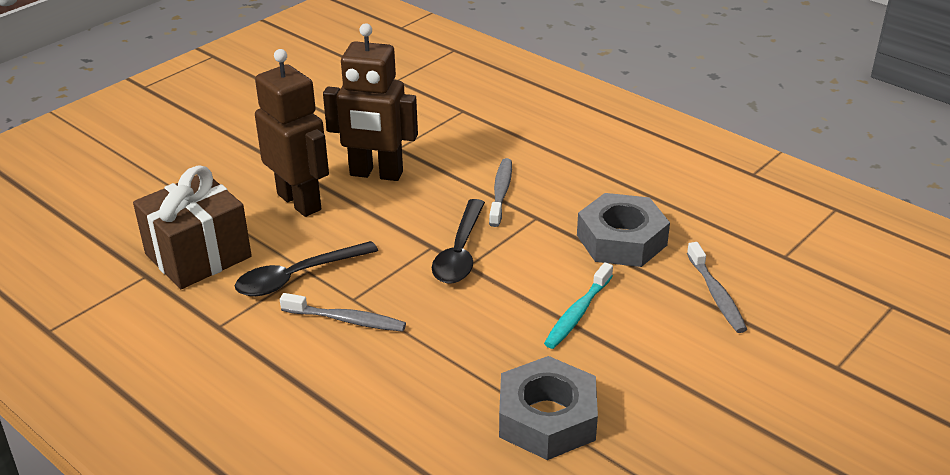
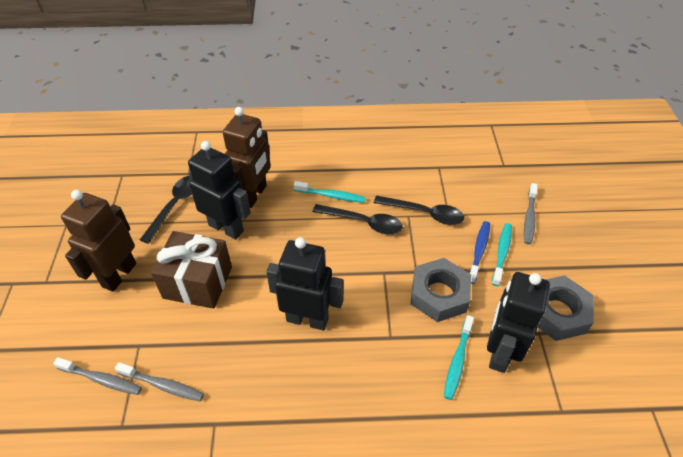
black robot: none = 0 -> [188,141,251,240] [266,237,344,330] [487,272,549,373] = 3
black spoon: [235,241,378,296] [432,199,485,283] = 2 -> [140,176,192,244] [313,204,403,234] [374,195,464,225] = 3
blue toothbrush: none = 0 -> [469,221,490,284] = 1
turquoise toothbrush: [544,262,613,349] = 1 -> [293,181,366,203] [444,315,474,400] [492,223,512,286] = 3

